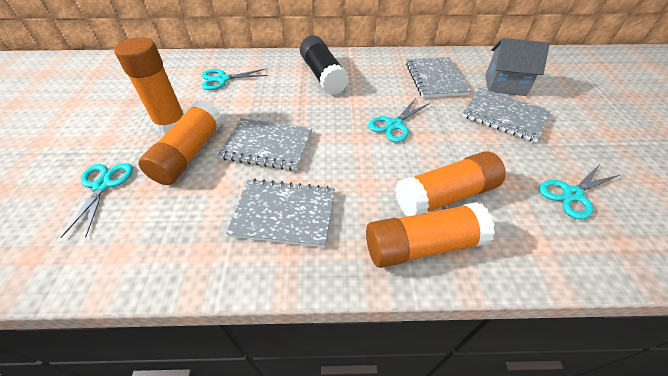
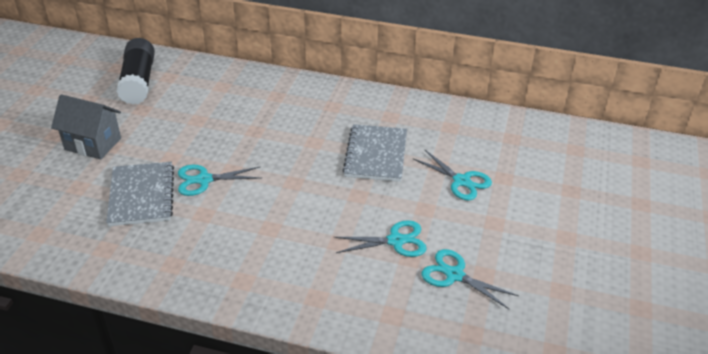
grey notebook: [218,118,312,171] [226,179,335,248] [406,57,471,98] [462,88,551,143] = 4 -> [106,162,174,226] [343,124,407,182] = 2
orange glue stick: [114,37,184,134] [138,100,223,185] [366,202,495,268] [395,151,506,216] = 4 -> none = 0

